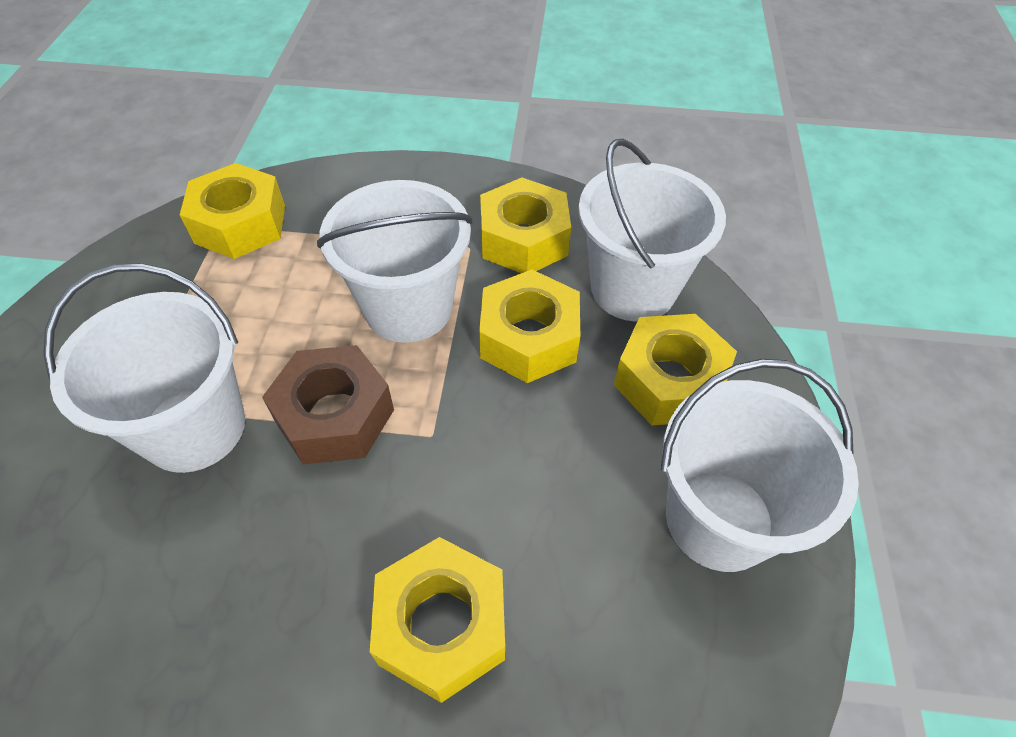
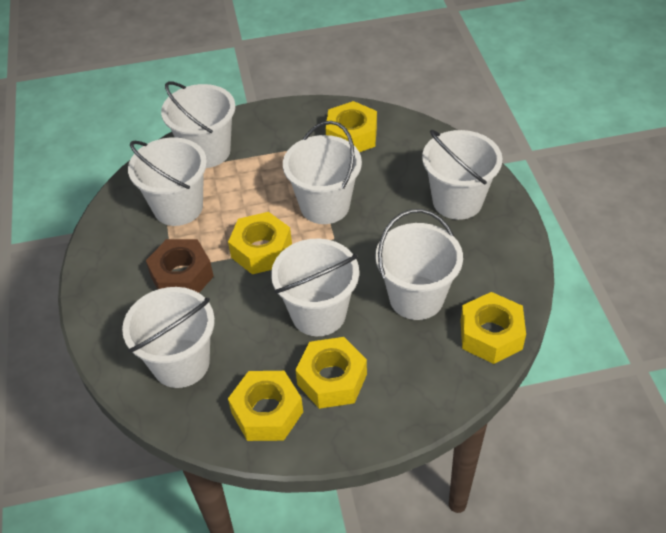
white bucket: [43,263,245,473] [317,180,473,343] [578,139,726,321] [661,359,859,572] = 4 -> [122,287,215,388] [128,137,207,226] [161,81,236,168] [271,239,359,336] [283,121,362,224] [375,209,463,320] [422,130,502,220] = 7

